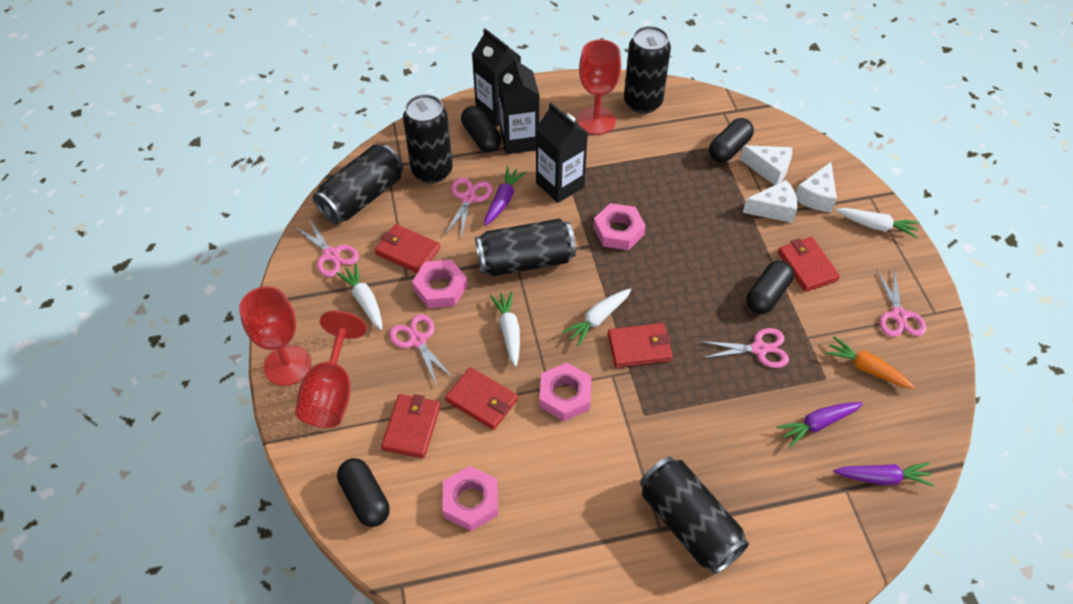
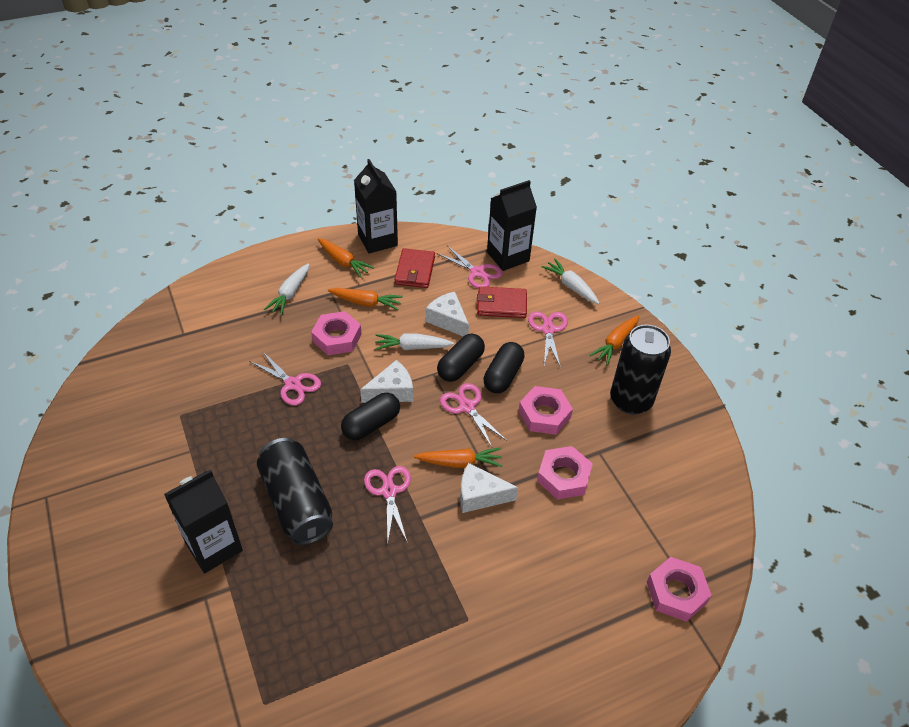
black can: [313,144,404,224] [403,94,453,184] [475,218,576,276] [624,26,671,114] [640,457,749,574] = 5 -> [257,438,333,545] [610,325,671,415] = 2
black capsule: [337,458,390,527] [461,106,502,153] [709,118,754,163] [746,260,794,314] = 4 -> [341,393,400,440] [437,334,485,382] [484,342,525,393] = 3
orange carrot: [825,336,915,389] = 1 -> [318,238,374,278] [328,288,403,310] [414,448,503,468] [590,316,639,365] = 4
purple carrot: [484,166,526,226] [776,402,863,448] [833,462,935,487] = 3 -> none = 0
red goblet: [239,286,311,386] [295,311,367,428] [577,39,621,135] = 3 -> none = 0
red wallet: [375,224,440,273] [381,394,440,458] [445,367,518,430] [608,323,673,368] [778,237,840,292] = 5 -> [394,248,435,288] [477,286,527,318] = 2
white carrot: [336,264,382,330] [490,291,520,367] [562,289,631,346] [836,208,920,238] = 4 -> [264,263,310,315] [375,333,454,350] [542,259,600,304] = 3

